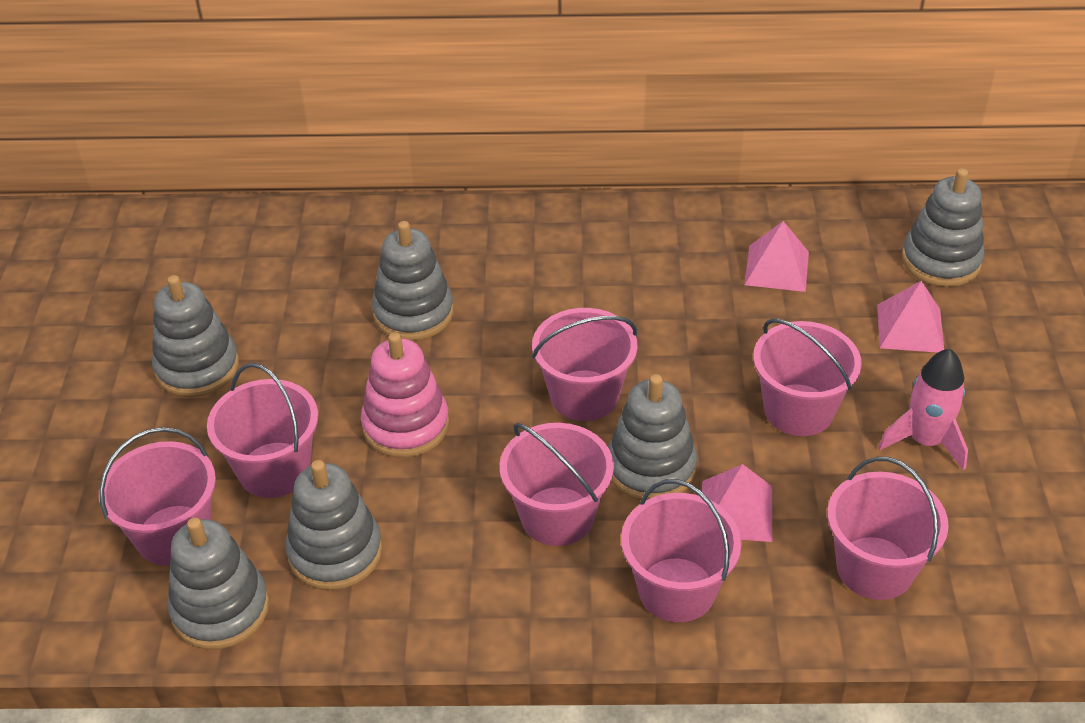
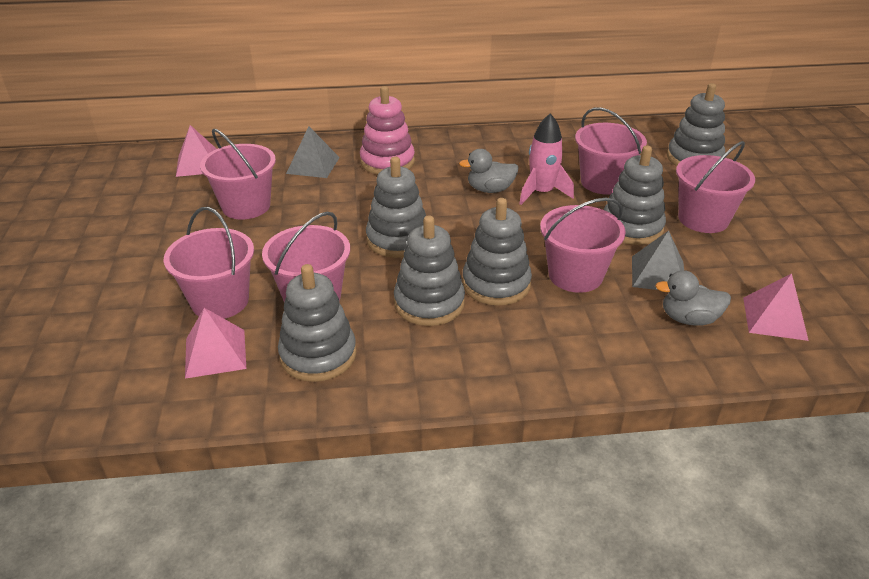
grey duck: none = 0 -> [459,149,519,193] [655,270,731,326] = 2
grey pyramid: none = 0 -> [286,126,340,178] [632,231,684,290] = 2
pink bucket: [99,427,216,566] [207,363,318,498] [500,423,614,546] [532,308,637,421] [621,479,742,622] [753,318,862,436] [827,457,949,600] = 7 -> [164,207,254,319] [200,129,276,219] [262,212,350,302] [540,198,626,293] [575,107,647,195] [676,141,755,233] = 6

